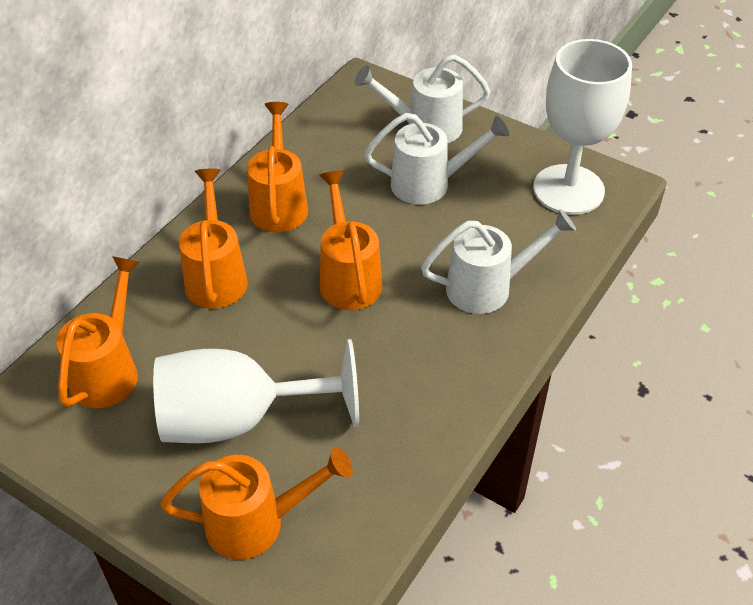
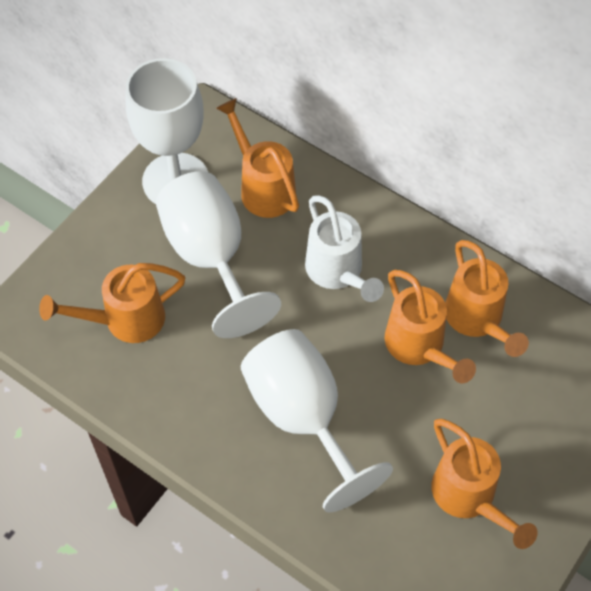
white goblet: [153,339,359,443] [533,39,632,215] = 2 -> [126,58,208,204] [156,171,281,338] [241,329,393,513] = 3
white watering can: [355,54,490,143] [364,113,509,205] [421,209,576,314] = 3 -> [305,195,384,302] = 1

